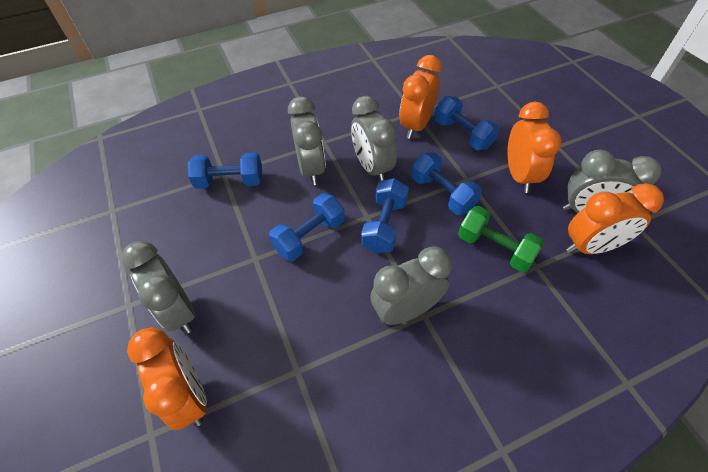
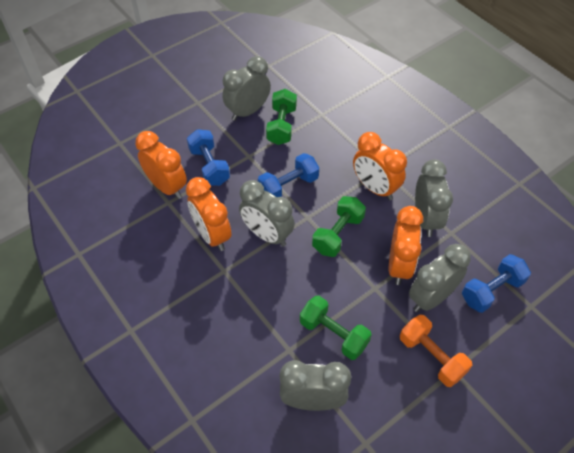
blue dumbbell: [188,152,262,189] [269,193,345,261] [361,178,409,253] [411,152,482,215] [434,96,500,150] = 5 -> [187,129,230,186] [258,153,319,197] [462,254,531,313] = 3
green dumbbell: [458,206,544,273] = 1 -> [266,89,297,145] [300,296,372,360] [312,196,366,257] = 3
orange dumbbell: none = 0 -> [400,315,472,387] = 1

